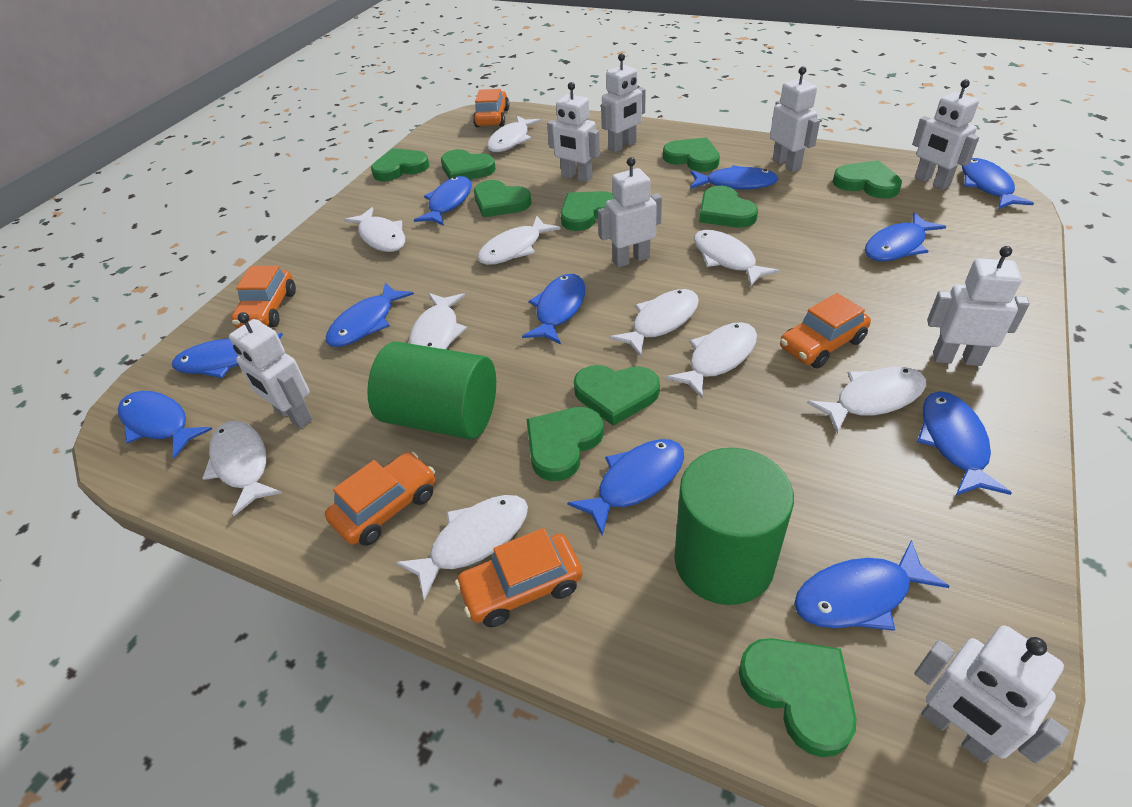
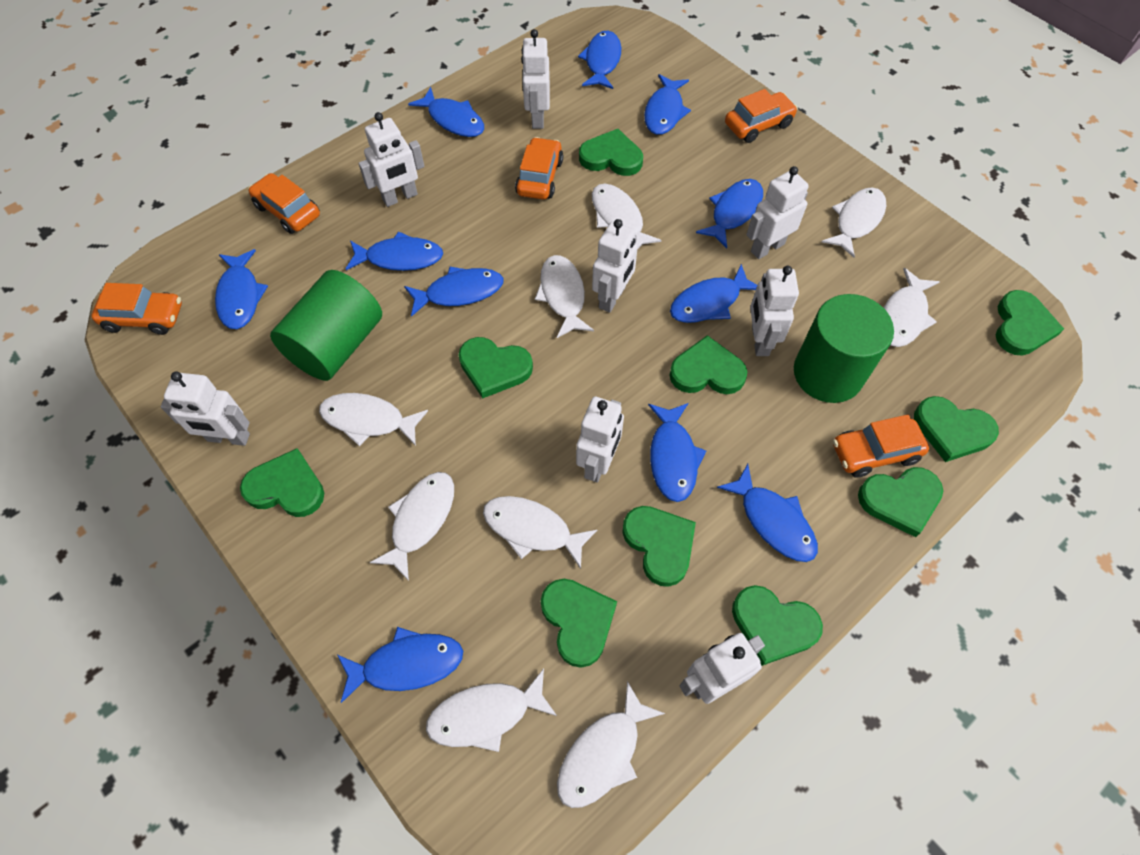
white fish: [202,420,282,516] [344,207,405,252] [396,495,528,601] [409,293,467,349] [478,216,561,265] [487,116,541,152] [609,289,699,357] [666,322,757,398] [694,230,780,286] [807,367,926,434] = 10 -> [319,393,428,446] [370,472,454,581] [426,669,557,752] [483,496,598,569] [535,255,594,338] [557,681,665,808] [592,184,661,248] [822,187,886,258] [884,268,939,347] = 9

